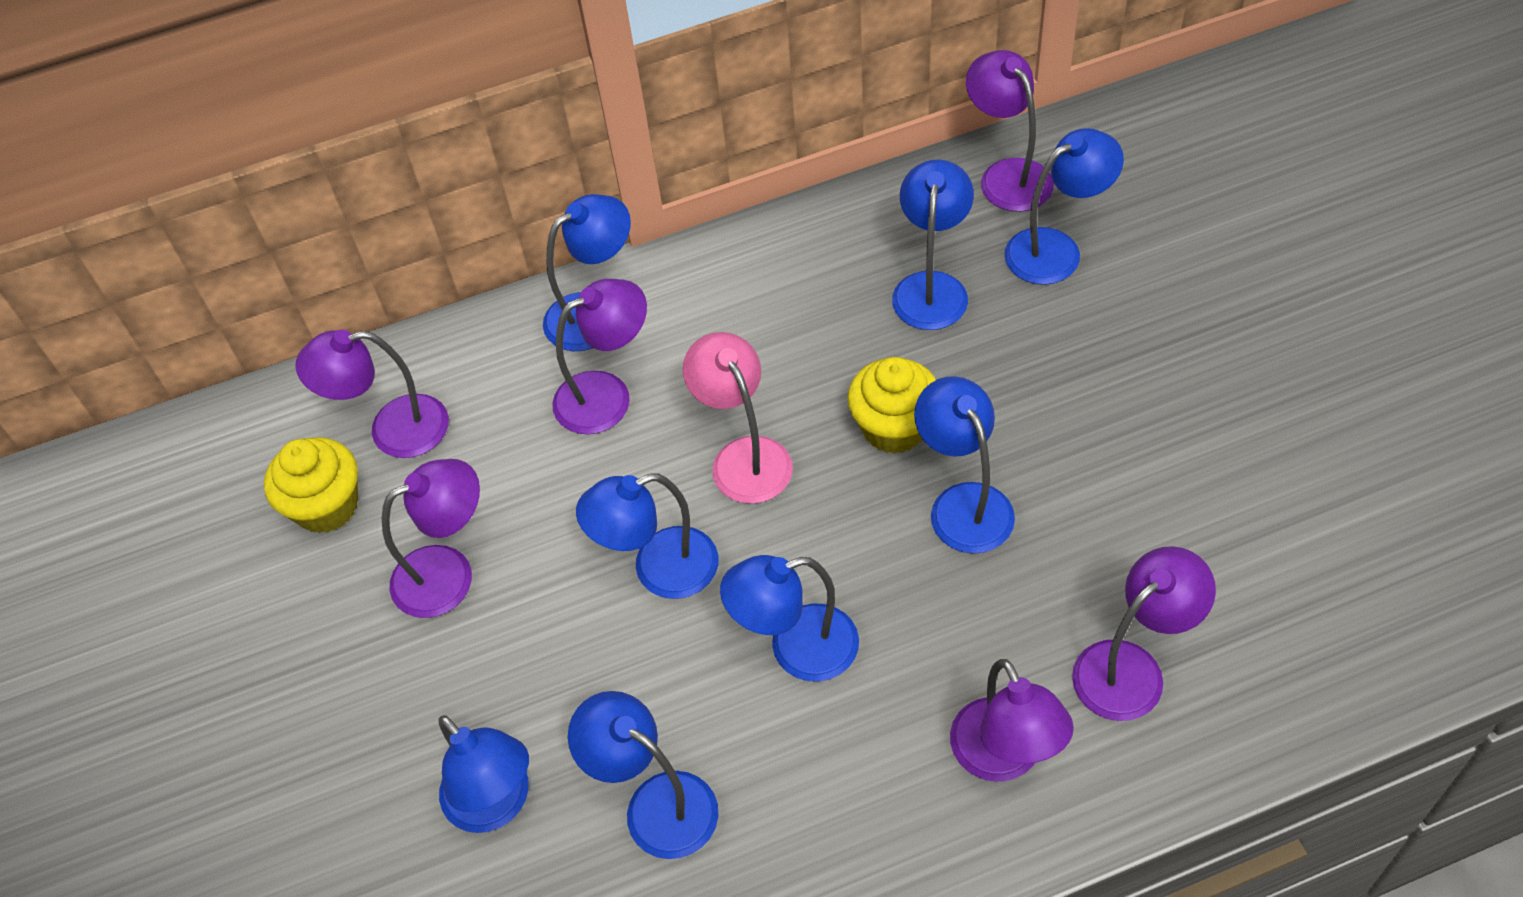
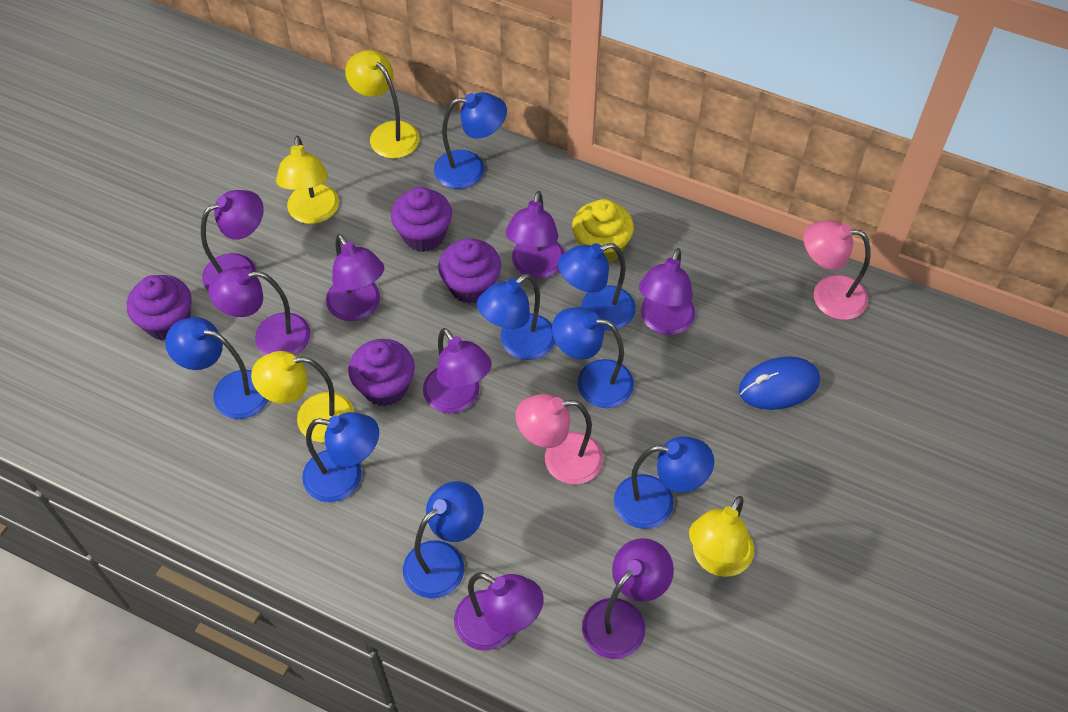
blue mouse: none = 0 -> [739,357,820,410] = 1
pink lamp: [683,332,793,504] = 1 -> [516,394,603,484] [804,220,871,320] = 2
purple cupcake: none = 0 -> [127,275,192,341] [348,339,415,406] [391,187,452,252] [438,238,501,304] = 4
purple lamp: [295,330,449,458] [382,459,480,618] [552,279,647,435] [950,659,1074,782] [966,50,1054,212] [1072,546,1216,721] = 6 -> [201,190,264,290] [208,267,311,355] [326,234,384,321] [423,328,492,413] [454,572,544,651] [506,191,564,279] [582,538,674,659] [639,248,695,335] = 8
yellow cupcake: [264,437,358,533] [847,357,936,454] = 2 -> [572,199,634,263] = 1
yellow lamp: none = 0 -> [251,351,354,442] [276,136,339,224] [345,50,420,159] [689,496,754,577] = 4

